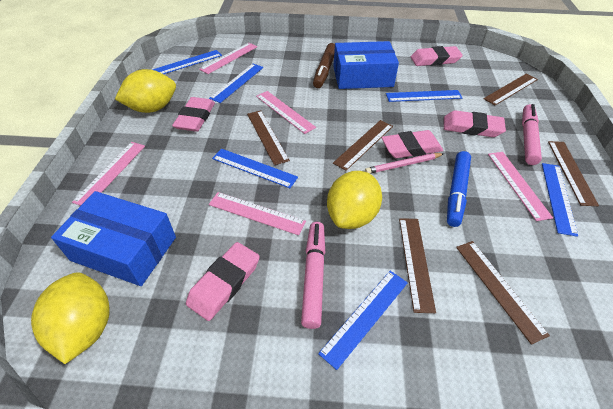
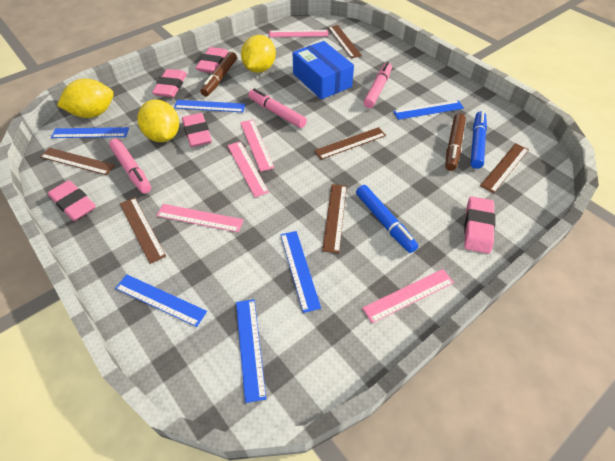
blue box: [51,191,176,286] [333,41,399,89] = 2 -> [293,41,354,99] = 1
blue marker: [447,151,471,227] = 1 -> [356,185,418,253] [470,111,487,169] = 2
brown marker: [313,43,335,88] = 1 -> [200,52,237,97] [445,113,466,171] = 2
pink marker: [301,222,325,329] [522,104,542,165] = 2 -> [109,138,151,194] [248,88,307,128] [364,62,392,108] = 3
pink pencil: [365,153,444,174] = 1 -> none = 0

